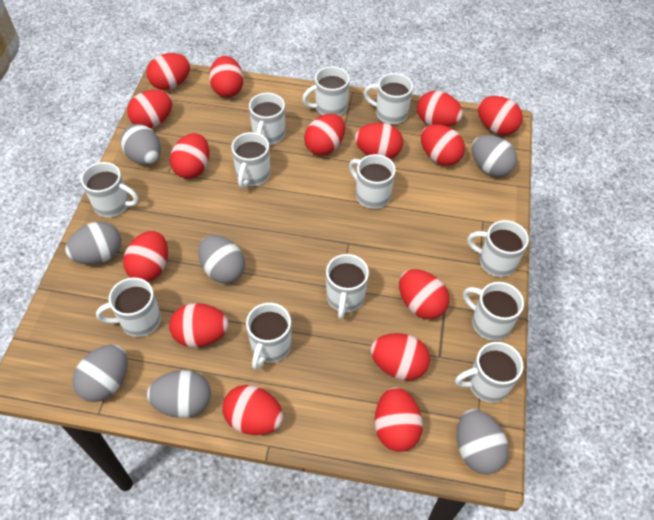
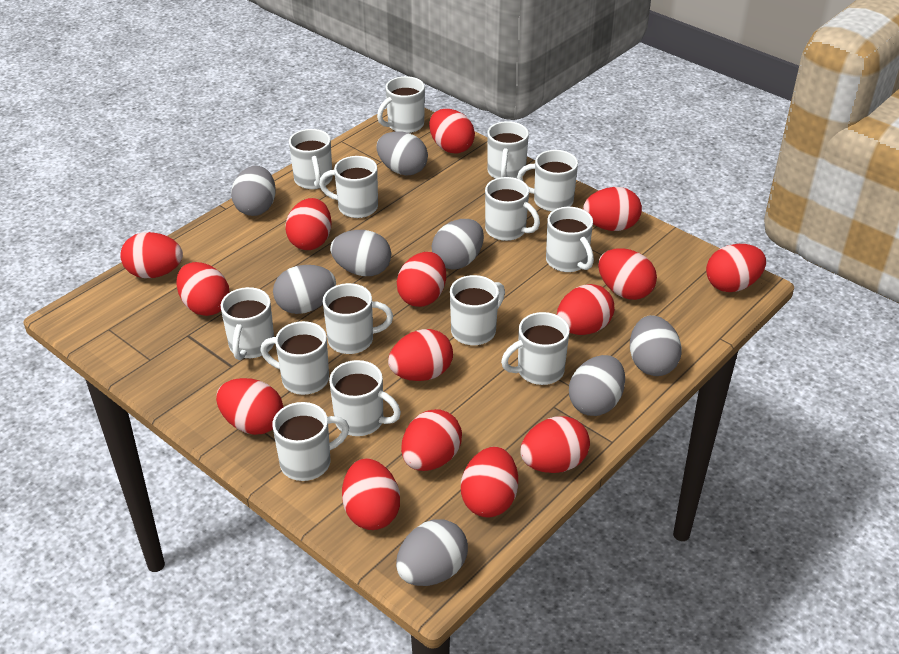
grey egg: [65,222,121,264] [72,344,128,402] [120,124,161,165] [147,370,211,418] [198,235,245,283] [457,409,509,474] [471,135,517,177] = 7 -> [231,166,276,216] [273,265,336,314] [330,230,391,276] [376,131,428,176] [396,519,468,586] [431,219,484,270] [569,355,625,416] [630,315,682,376] = 8
white mug: [81,162,139,217] [96,277,161,337] [231,132,270,188] [246,303,291,370] [249,93,285,145] [302,66,350,116] [326,254,369,319] [349,154,396,209] [364,73,413,124] [455,342,523,403] [463,282,524,341] [467,220,529,277] = 12 -> [221,287,274,360] [260,321,329,395] [272,402,349,481] [289,129,333,189] [319,156,378,218] [323,283,393,354] [329,360,401,436] [377,76,425,133] [450,275,505,346] [485,177,540,241] [487,121,529,179] [501,312,570,385] [517,150,578,212] [546,207,594,272] = 14

